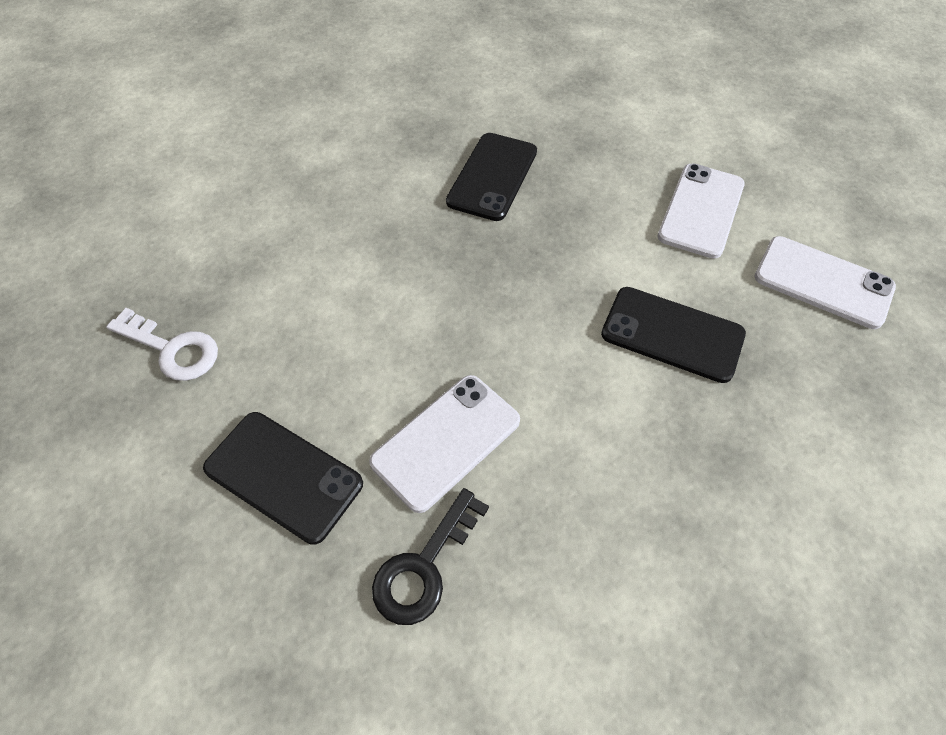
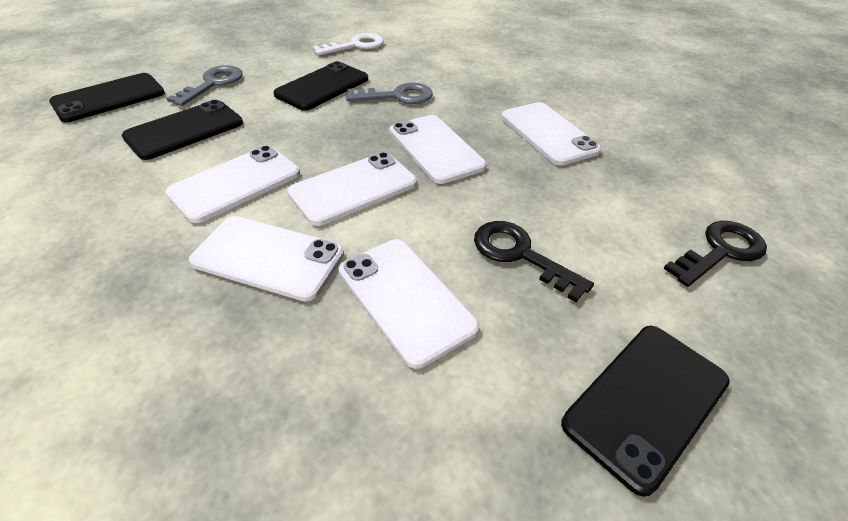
black key: [372,488,489,625] = 1 -> [474,221,594,302] [663,221,767,287] = 2
black phone: [203,412,363,545] [446,133,537,221] [601,287,746,383] = 3 -> [49,73,165,122] [122,100,243,160] [273,61,368,111] [561,326,730,497] = 4
grey key: none = 0 -> [166,65,243,106] [346,83,433,104] = 2
white phone: [369,375,520,513] [658,163,745,259] [755,236,896,329] = 3 -> [165,145,300,223] [189,216,344,302] [287,152,417,226] [339,239,480,369] [390,115,486,184] [501,102,601,166] = 6

